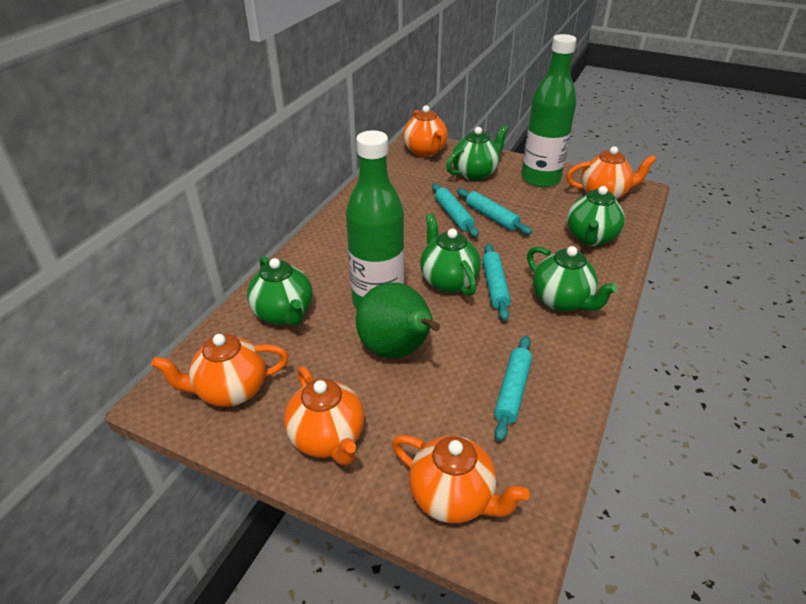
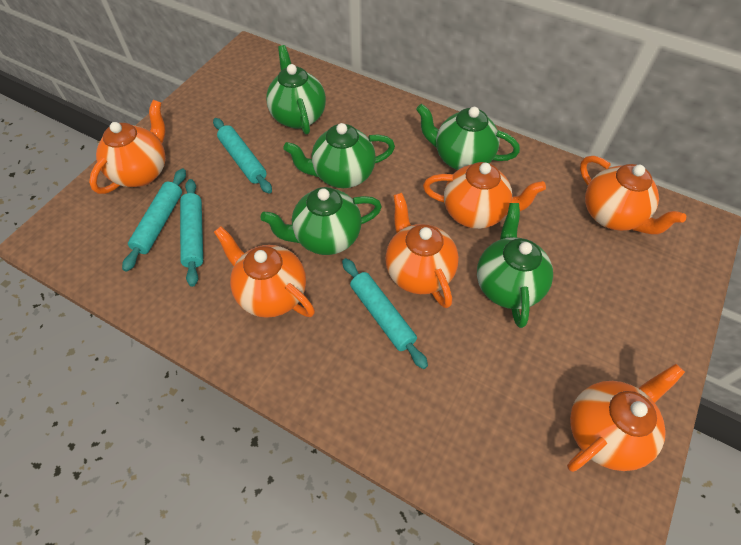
green bottle: [346,130,404,309] [522,34,577,187] = 2 -> none = 0
green pear: [356,282,440,358] = 1 -> none = 0
orange teapot: [151,334,288,407] [284,367,364,466] [392,435,530,523] [403,105,448,157] [566,146,657,199] = 5 -> [89,100,166,194] [214,226,315,318] [385,193,459,308] [423,162,546,229] [567,364,685,472] [580,156,686,235] = 6

